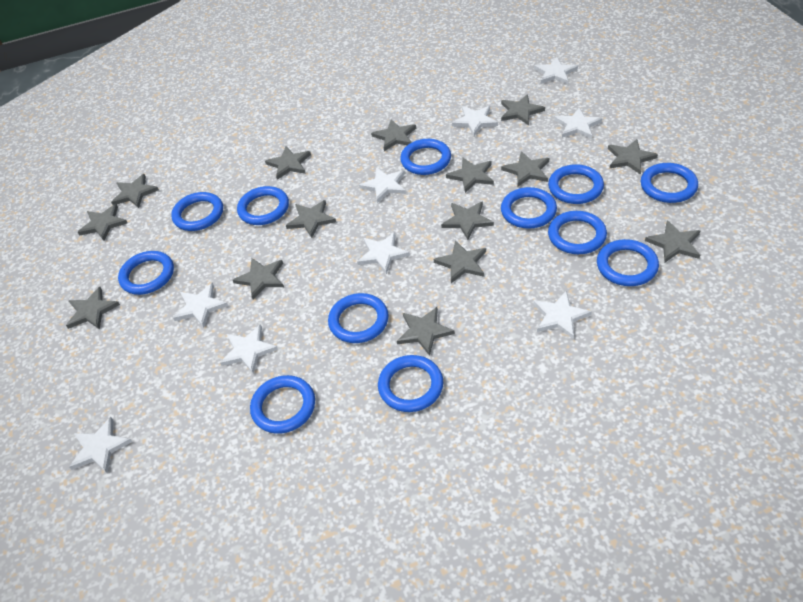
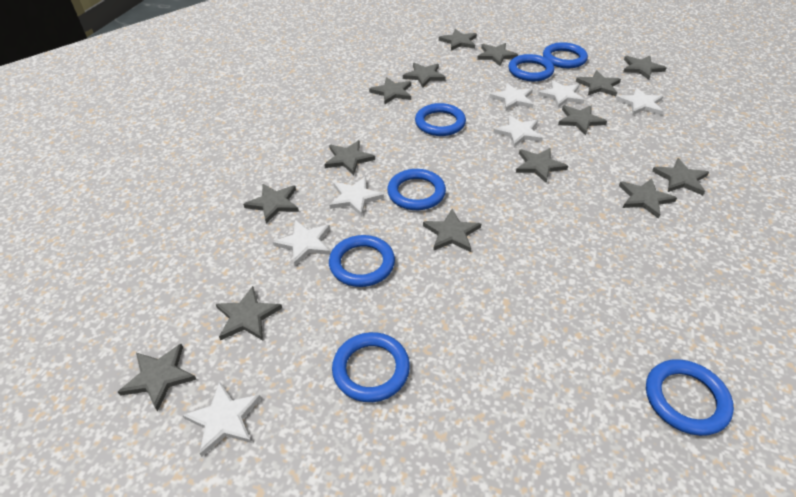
blue ring: [118,251,174,295] [171,192,223,231] [237,186,289,225] [250,375,315,434] [328,293,388,343] [378,355,443,412] [400,139,451,175] [501,187,557,229] [548,164,604,204] [548,211,607,254] [597,239,659,286] [641,163,698,203] = 12 -> [329,235,395,287] [332,332,410,402] [387,169,446,210] [415,103,466,136] [509,54,554,81] [543,42,588,68] [646,359,734,436] = 7
white star: [69,417,133,473] [173,283,228,328] [220,324,278,374] [357,232,410,274] [359,167,406,203] [452,106,498,136] [533,290,592,339] [534,57,578,84] [554,108,602,139] = 9 -> [182,381,261,457] [273,220,331,266] [330,176,384,216] [489,83,534,111] [493,115,543,147] [538,80,584,108] [617,88,663,115] = 7

